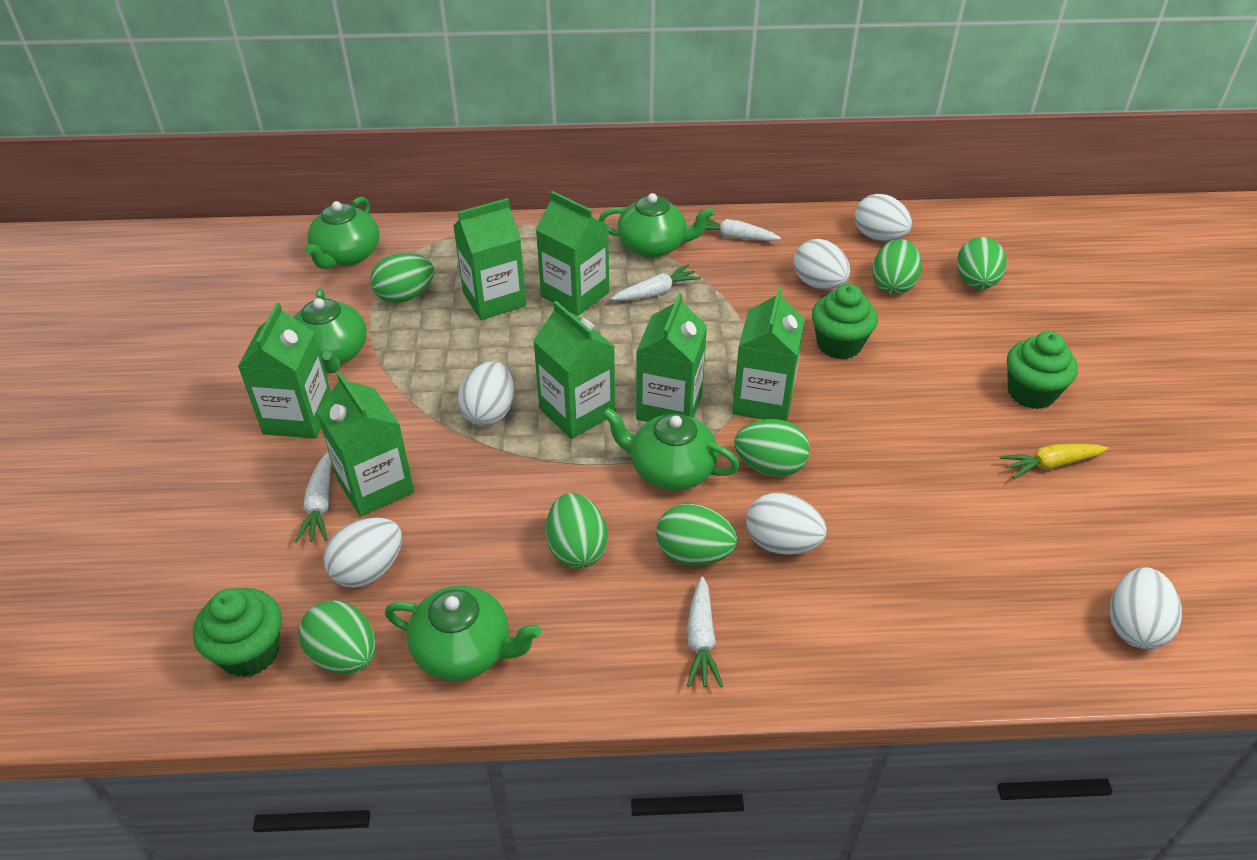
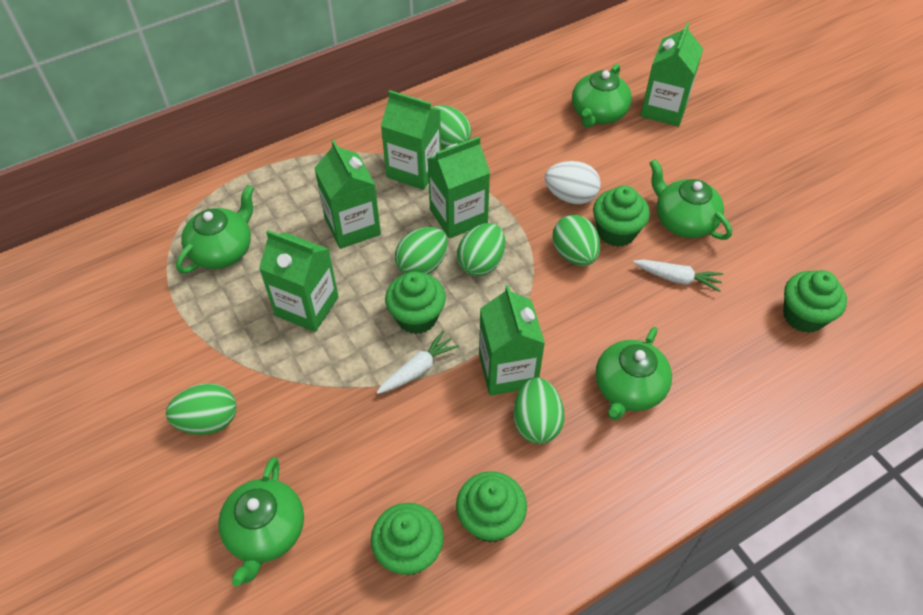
green carton: [238,303,331,439] [316,372,414,517] [453,198,526,320] [533,301,615,439] [536,191,609,316] [636,293,707,422] [732,287,805,421] = 7 -> [259,230,339,332] [315,140,381,249] [381,90,441,190] [427,137,490,238] [479,285,545,396] [640,22,703,127] = 6
green cupcake: [193,588,282,677] [812,284,878,360] [1007,331,1078,409] = 3 -> [371,503,444,576] [385,271,446,334] [456,471,527,543] [593,185,650,247] [783,270,847,333] = 5
green egg: [299,600,376,674] [370,253,434,303] [546,493,607,568] [656,504,737,566] [734,419,810,477] [872,239,922,294] [957,237,1007,289] = 7 -> [166,383,236,435] [395,227,448,274] [432,105,471,149] [457,223,505,276] [513,378,565,444] [552,215,600,266] = 6
white carrot: [295,452,331,543] [611,265,701,301] [687,576,723,687] [693,216,781,241] = 4 -> [376,331,459,394] [633,259,723,292] = 2
white egg: [323,517,402,588] [458,361,514,426] [746,493,827,555] [794,239,850,289] [855,194,912,241] [1110,567,1182,649] = 6 -> [545,161,601,204] = 1
yellow carrot: [1000,443,1108,478] = 1 -> none = 0

